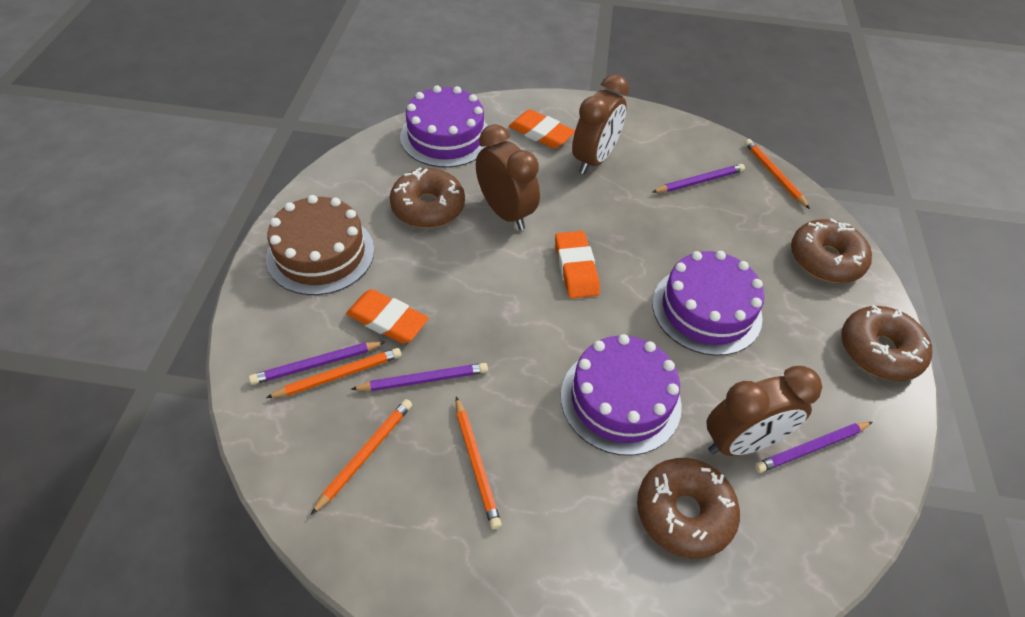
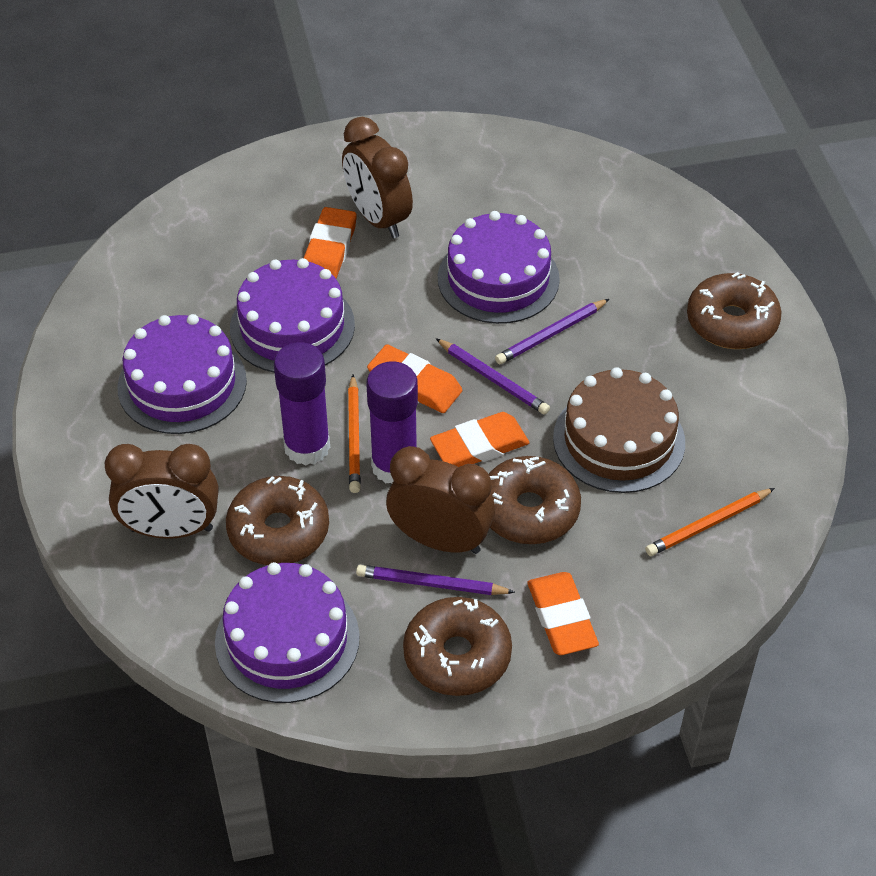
orange eraser: [346,289,429,344] [509,109,575,149] [555,231,600,299] = 3 -> [304,207,357,279] [367,344,462,413] [430,412,529,467] [527,572,599,655] = 4
orange pencil: [266,348,401,398] [311,399,412,515] [456,396,502,529] [745,139,810,209] = 4 -> [348,375,361,493] [645,488,775,556] = 2
purple cake: [400,85,488,168] [561,334,682,456] [652,251,764,356] = 3 -> [117,314,247,434] [215,562,360,703] [230,258,355,373] [438,211,560,324] = 4
purple glue stick: none = 0 -> [274,342,330,465] [366,362,418,484] = 2
purple pencil: [249,341,385,385] [351,363,488,391] [652,164,745,193] [754,422,872,473] = 4 -> [356,565,515,595] [436,338,550,415] [495,299,609,364] = 3

